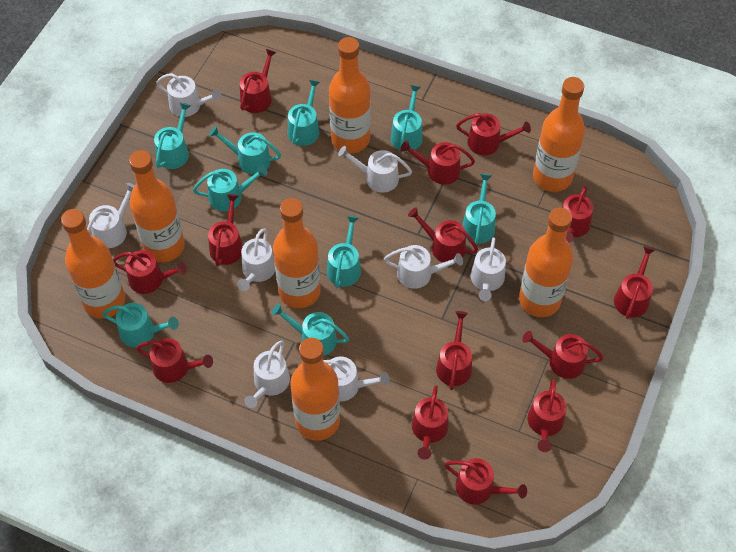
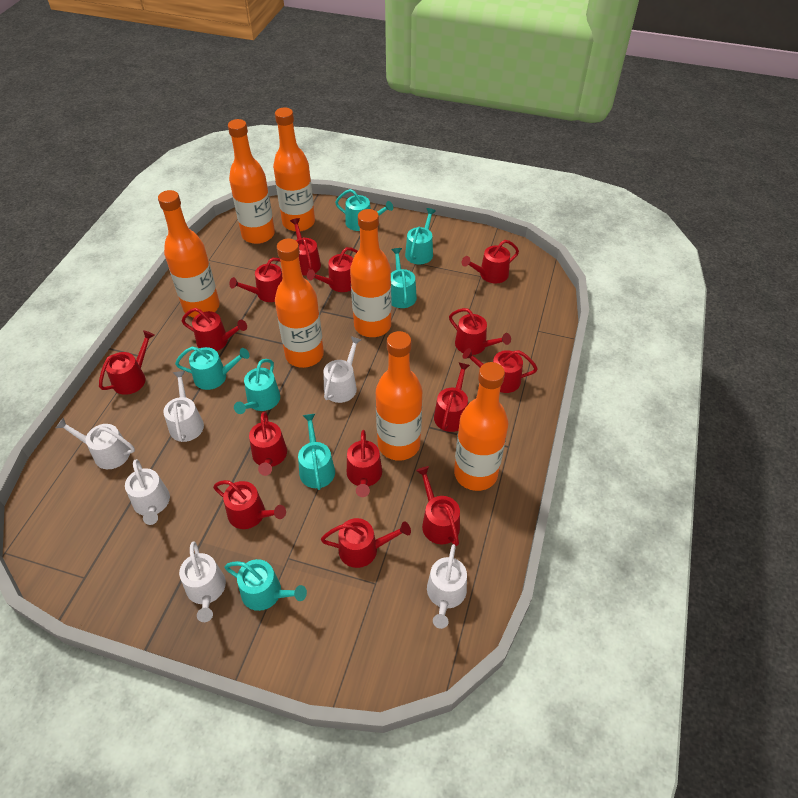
turquoise watering can: [102,303,179,347] [154,102,191,169] [193,165,268,211] [209,126,281,175] [272,304,349,356] [288,80,320,146] [327,215,361,289] [391,85,423,152] [462,174,496,245] = 9 -> [175,347,249,390] [225,559,307,611] [234,359,280,414] [298,414,335,490] [335,189,393,231] [391,248,417,308] [405,208,436,264] = 7
white watering can: [87,183,135,248] [156,73,221,117] [237,228,275,291] [245,341,290,408] [323,357,390,402] [338,146,412,193] [384,245,463,289] [471,237,506,301] = 8 -> [56,418,135,469] [125,459,170,525] [163,371,204,442] [179,541,226,622] [323,336,361,403] [427,544,467,629] = 6

